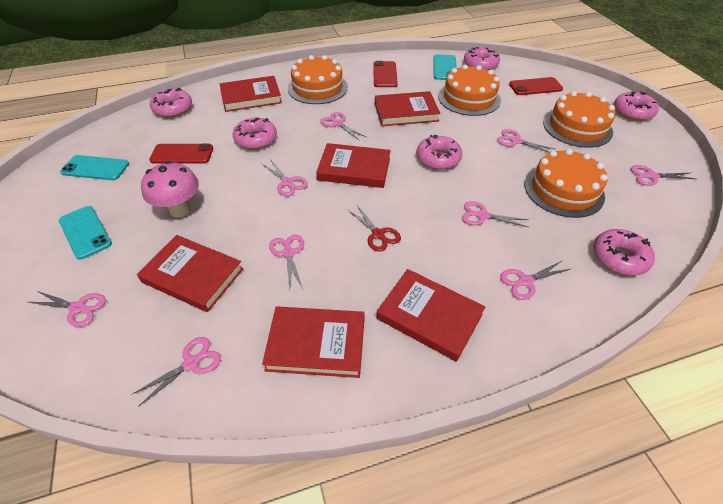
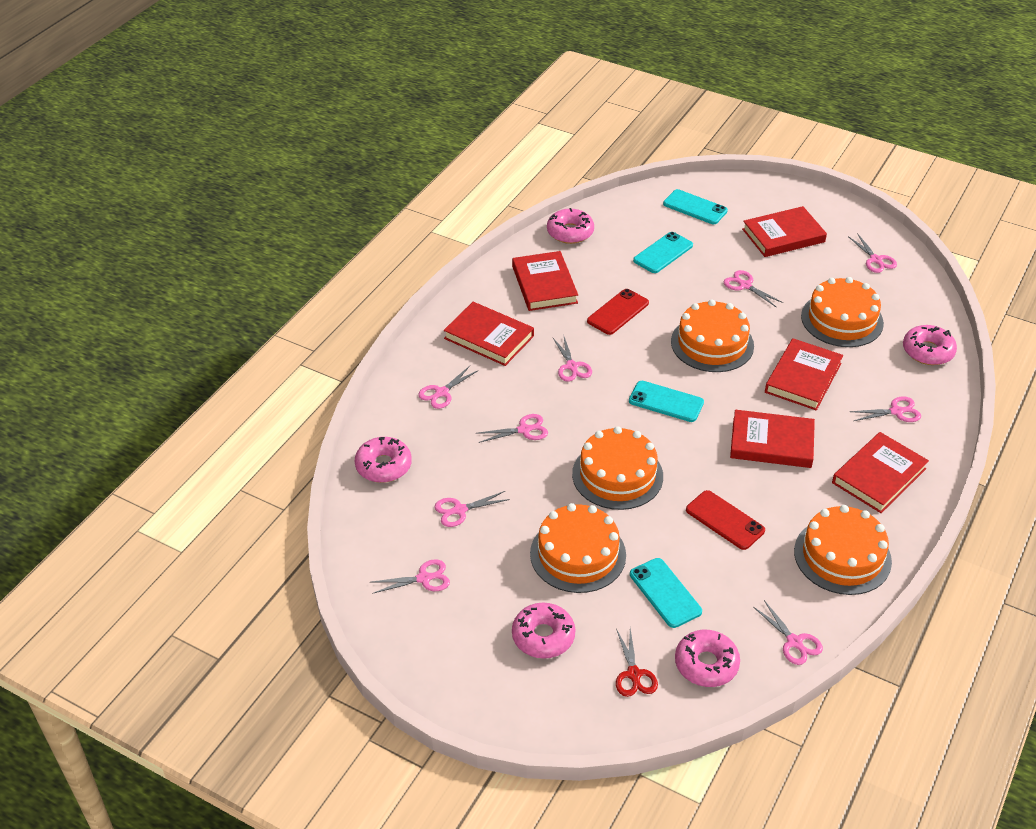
orange cake: [288,55,348,104] [438,65,501,116] [525,149,608,218] [543,91,615,148] = 4 -> [530,503,626,593] [572,426,663,510] [671,300,754,372] [794,505,892,595] [801,277,884,347] = 5
pink donut: [150,88,192,117] [233,118,277,149] [417,135,462,170] [464,47,500,71] [593,229,655,276] [614,91,659,121] = 6 -> [355,437,412,483] [512,603,575,659] [547,208,594,244] [675,630,740,687] [903,325,957,365] = 5
pink mushroom: [141,161,199,218] = 1 -> none = 0
red phone: [149,144,213,163] [373,61,398,87] [509,77,563,95] = 3 -> [587,289,649,335] [686,490,765,550] = 2
turquoise phone: [59,206,112,260] [60,155,129,180] [433,54,457,80] = 3 -> [629,381,704,422] [630,558,702,628] [633,232,693,273] [663,189,728,224] = 4

